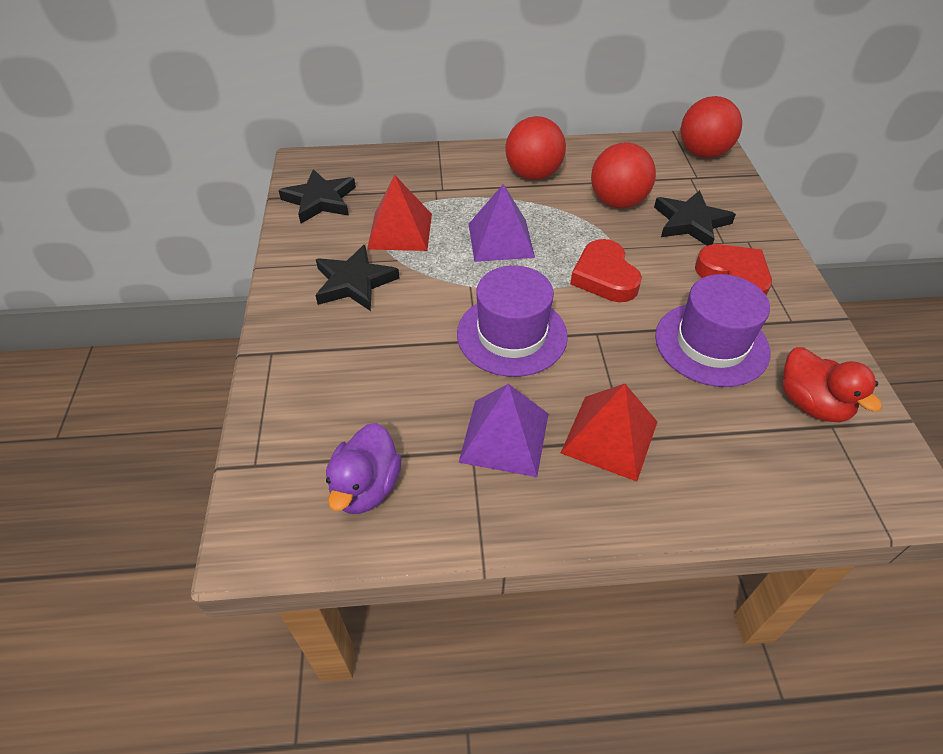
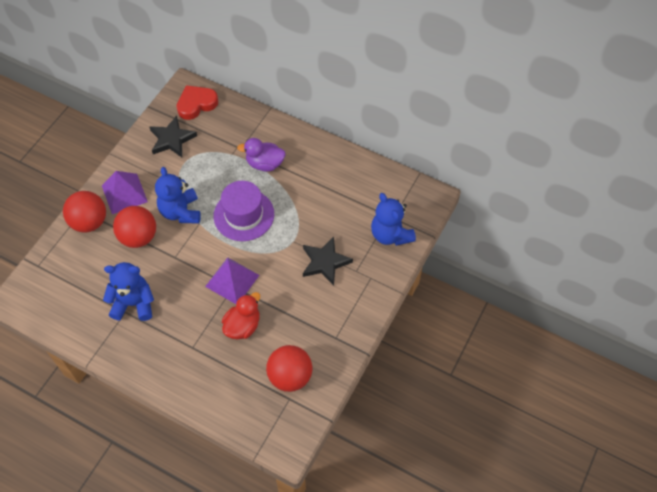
black star: [278,169,356,223] [315,245,399,311] [654,190,736,246] = 3 -> [150,115,197,157] [303,236,353,286] = 2
blue teddy bear: none = 0 -> [103,262,154,321] [155,167,201,223] [371,193,416,246] = 3
purple hat: [457,266,568,377] [655,274,770,387] = 2 -> [214,181,274,241] = 1
red heart: [570,239,642,302] [695,244,772,296] = 2 -> [177,85,218,120] = 1
red pyramid: [367,175,432,251] [561,384,657,482] = 2 -> none = 0

